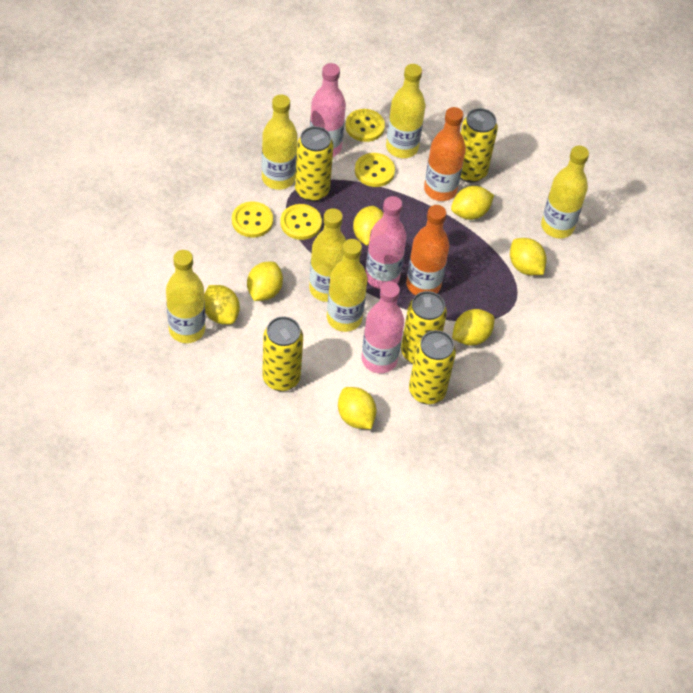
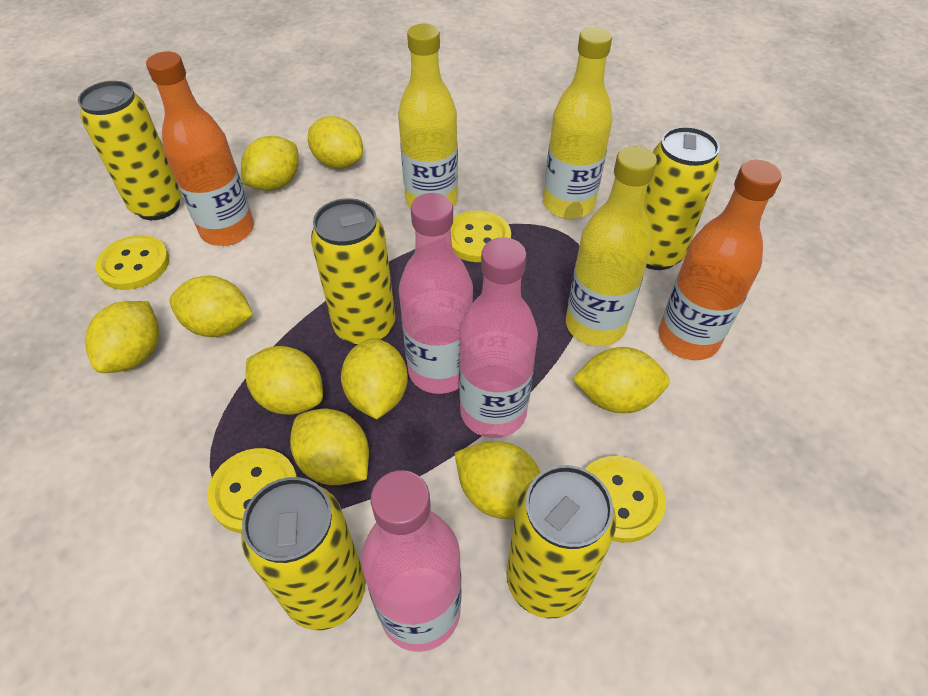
yellow bottle: [166,250,205,343] [262,94,298,190] [309,208,346,302] [327,239,368,332] [386,64,425,158] [541,145,589,239] = 6 -> [398,24,458,208] [543,27,613,219] [566,146,657,346] = 3
yellow lemon: [204,285,240,324] [247,262,283,301] [338,387,377,429] [353,206,383,245] [451,186,494,220] [452,309,495,346] [510,238,547,275] = 7 -> [85,301,159,373] [170,276,253,337] [241,136,299,191] [246,346,323,415] [290,408,369,485] [308,116,363,169] [341,338,408,419] [455,441,541,519] [573,347,669,413] = 9

